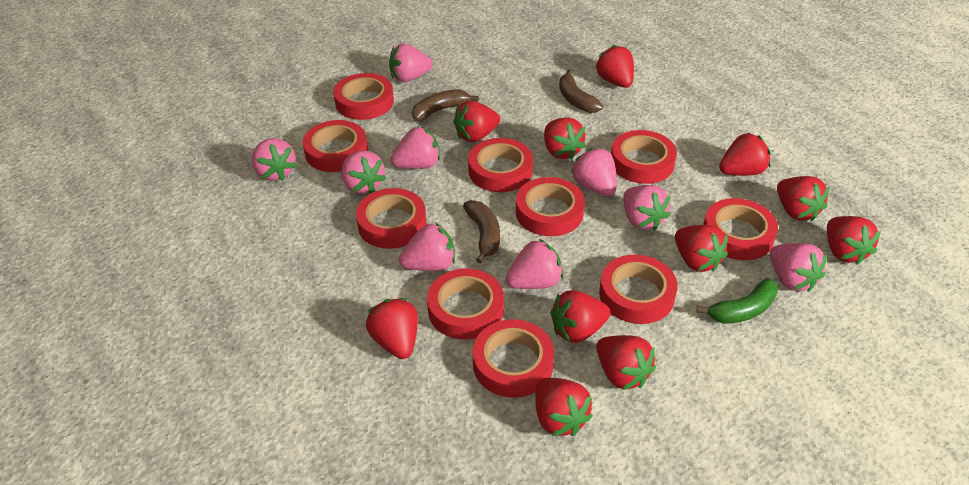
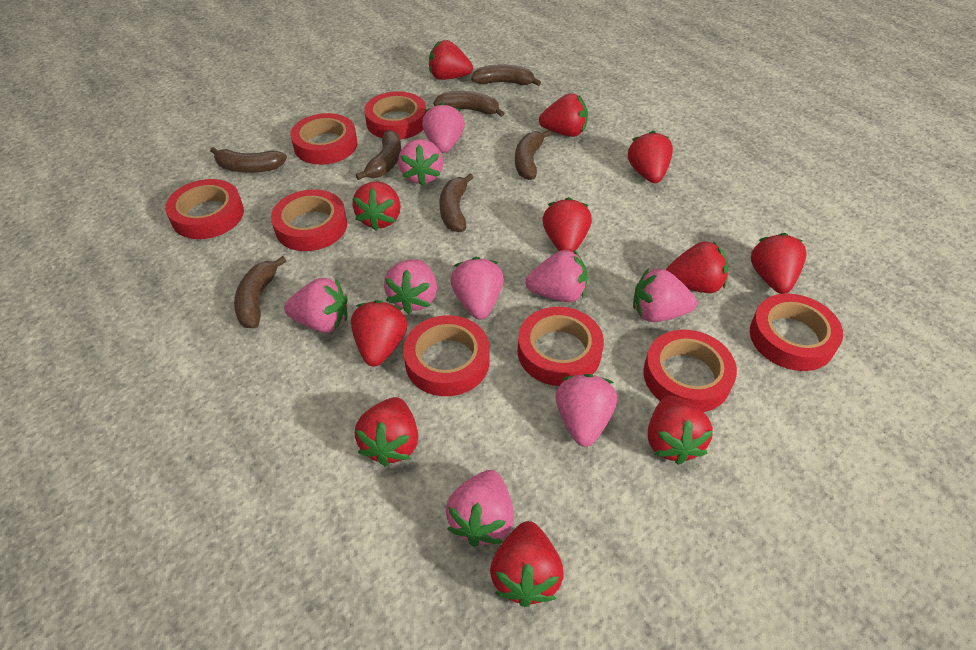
brown banana: [412,89,479,121] [463,200,500,263] [559,70,603,113] = 3 -> [210,147,287,173] [234,256,286,328] [356,130,401,180] [433,91,505,117] [439,174,474,232] [471,64,541,86] [515,130,551,180] = 7
green banana: [696,278,778,324] = 1 -> none = 0
red tape: [303,120,368,172] [333,73,394,120] [356,188,427,249] [427,268,504,340] [468,138,533,192] [472,319,554,398] [516,177,585,236] [599,255,678,324] [611,130,677,184] [703,198,778,260] = 10 -> [165,179,244,239] [271,189,347,251] [290,113,357,164] [364,91,426,140] [403,315,490,396] [517,307,604,386] [643,329,737,412] [750,294,843,371] = 8

